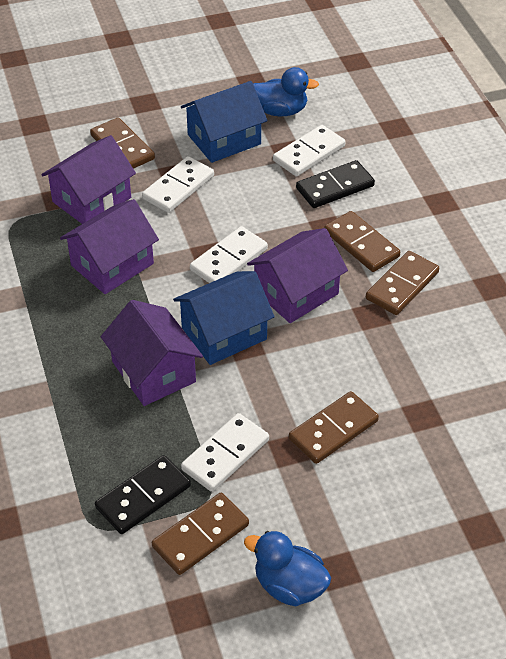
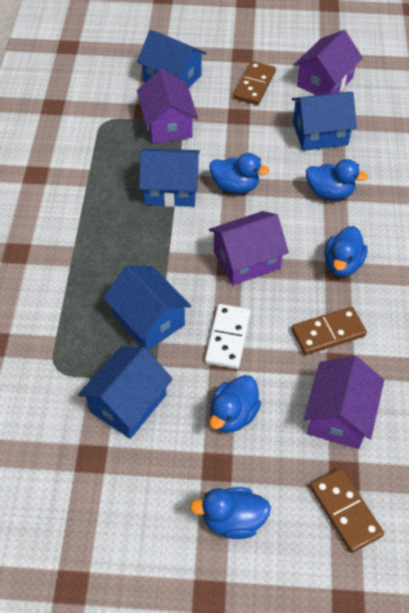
black domino: [95,455,191,534] [296,160,375,208] = 2 -> none = 0
blue duck: [244,531,331,606] [253,67,319,116] = 2 -> [190,487,271,539] [210,153,269,194] [210,375,261,433] [306,159,368,200] [324,226,367,277] = 5
blue house: [173,271,274,365] [181,81,267,163] = 2 -> [78,346,173,439] [103,265,191,350] [137,30,206,88] [139,149,200,207] [292,92,357,151] = 5
brown domino: [90,117,155,169] [152,493,249,575] [289,391,379,464] [324,211,400,272] [366,251,439,315] = 5 -> [233,61,276,105] [291,307,367,355] [309,468,384,553] = 3
white domino: [142,156,214,213] [181,413,269,492] [190,226,268,283] [273,125,346,176] = 4 -> [205,304,251,369] = 1

